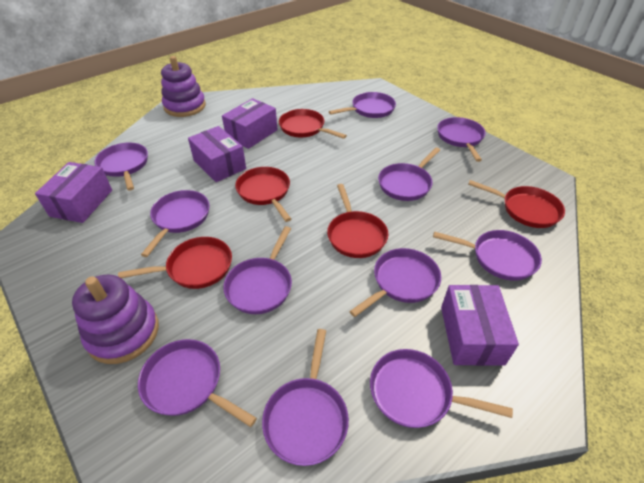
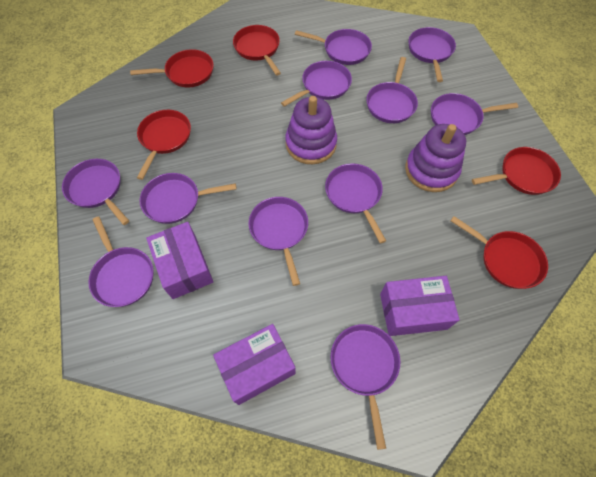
purple box: [35,162,112,223] [188,126,246,182] [222,98,278,149] [441,285,519,366] = 4 -> [146,222,213,299] [213,324,296,405] [380,276,460,336] = 3

